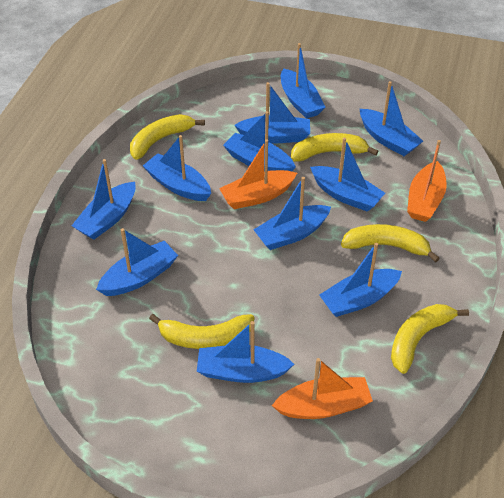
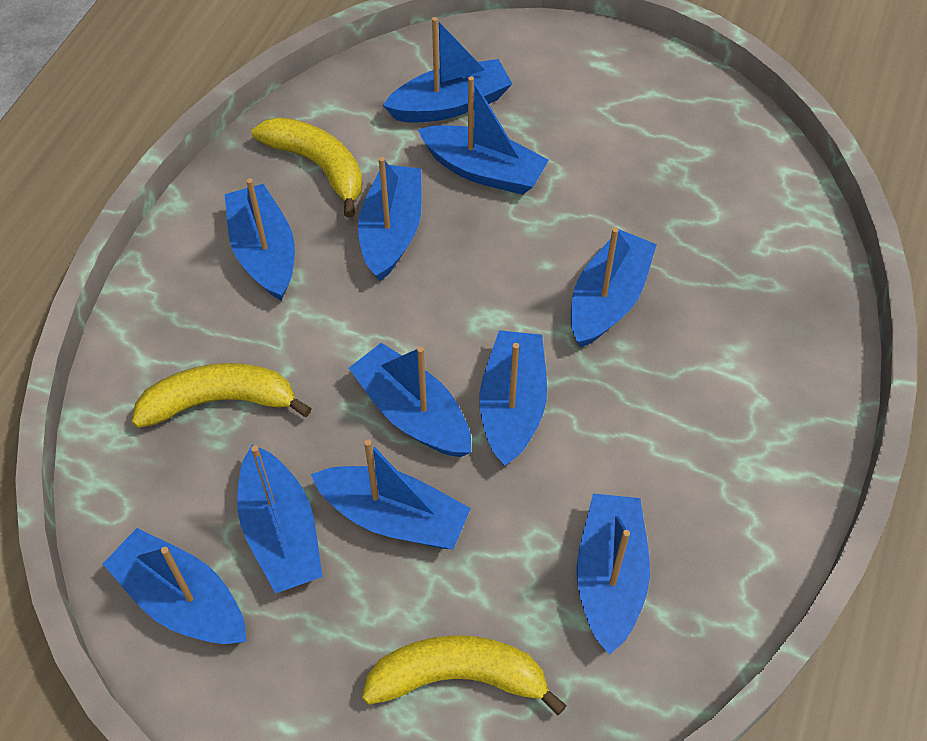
orange boat: [219,139,297,209] [272,358,373,419] [407,140,447,222] = 3 -> none = 0
yellow banana: [130,114,205,160] [149,314,254,349] [291,133,378,162] [341,224,440,262] [391,304,469,374] = 5 -> [132,363,312,428] [252,117,362,218] [362,635,567,716] = 3

